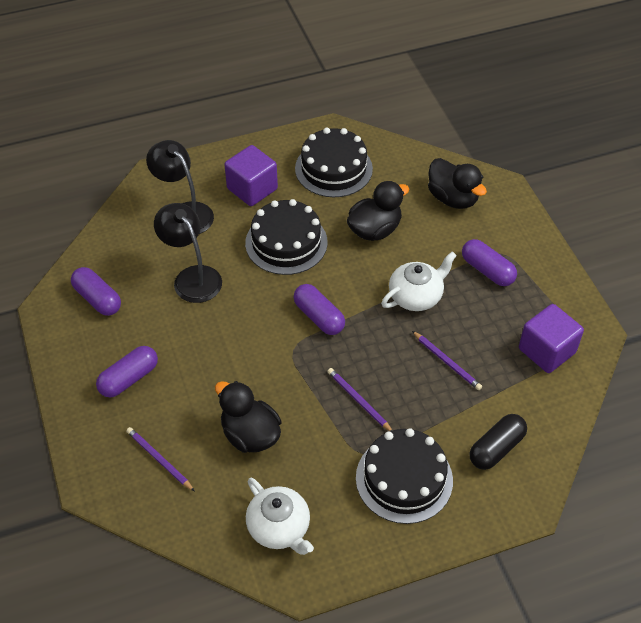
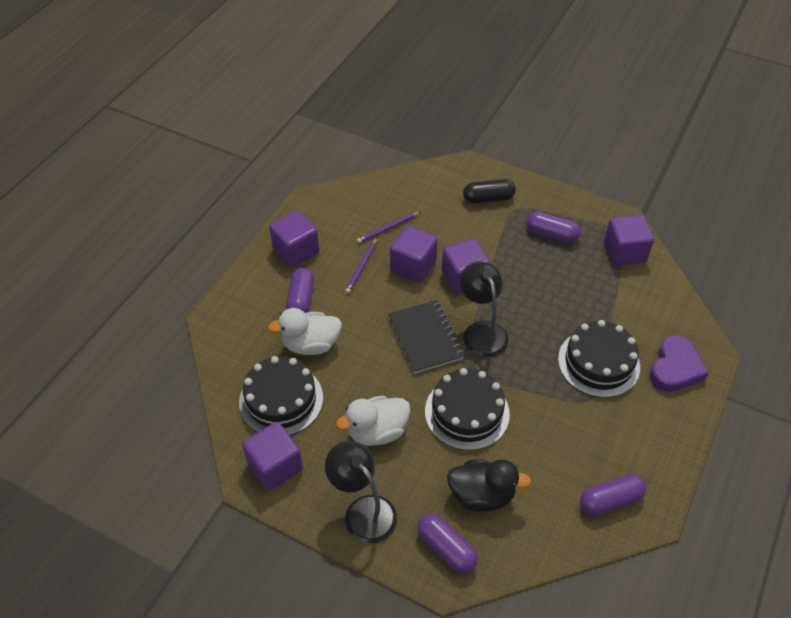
black duck: [215,381,282,453] [347,181,409,241] [428,158,487,209] = 3 -> [447,460,531,512] = 1
black notebook: none = 0 -> [388,300,464,374] = 1
purple cube: [224,145,278,206] [519,304,584,373] = 2 -> [242,422,303,491] [269,211,319,267] [390,226,438,282] [442,239,491,295] [604,215,654,266] = 5
purple heart: none = 0 -> [649,335,709,392] = 1
purple pencil: [126,427,195,491] [327,368,393,431] [412,331,482,390] = 3 -> [345,238,377,294] [357,211,421,243] = 2
white duck: none = 0 -> [268,308,342,355] [336,396,411,446] = 2
white teapot: [246,478,314,555] [381,251,457,311] = 2 -> none = 0

